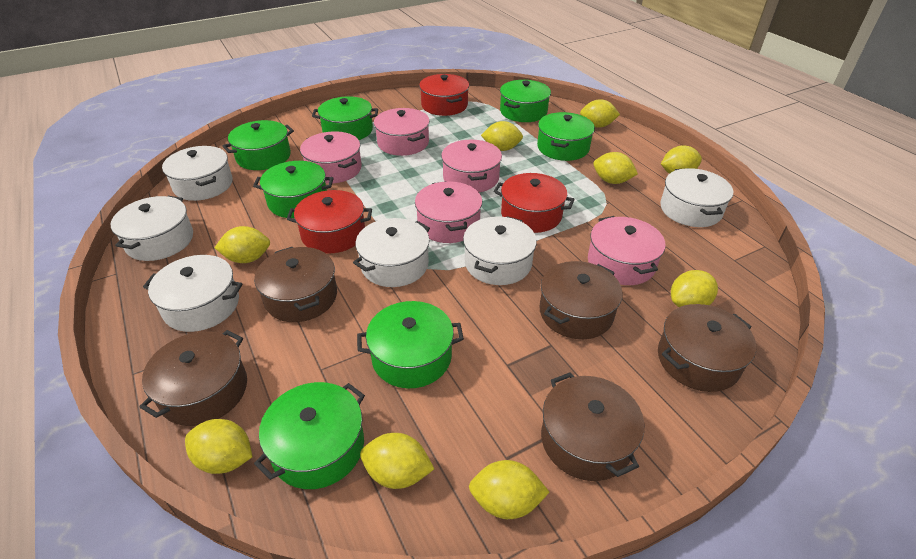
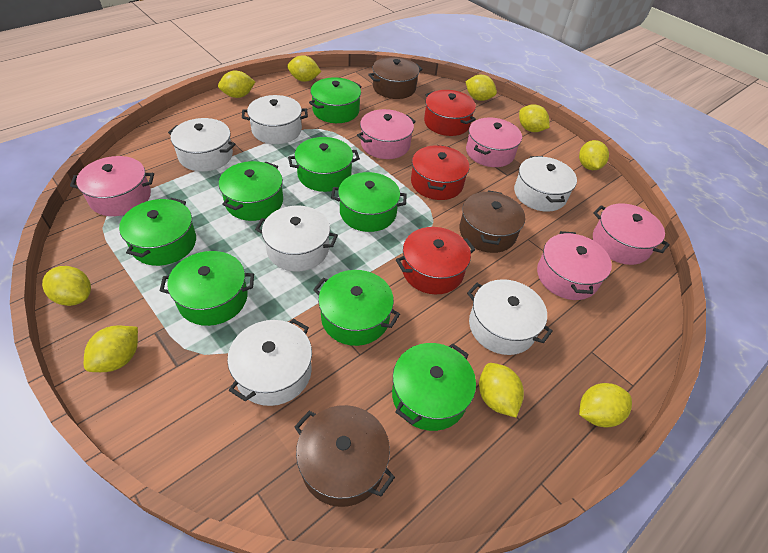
brown pot: [139,330,247,426] [254,247,337,322] [540,261,623,339] [541,373,644,481] [658,304,756,392] = 5 -> [294,405,395,507] [368,57,423,99] [460,190,525,253] = 3
green pot: [223,120,294,170] [253,161,334,218] [254,382,365,489] [312,96,378,140] [357,301,464,388] [500,80,551,122] [537,112,595,161] = 7 -> [119,198,196,266] [160,251,254,326] [219,161,283,221] [288,137,360,192] [309,77,362,123] [313,270,400,346] [331,172,407,232] [392,343,476,431] = 8

